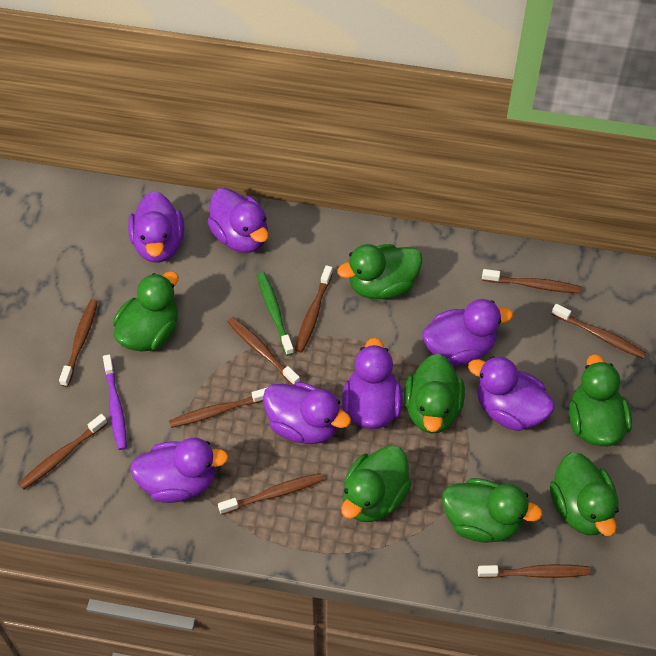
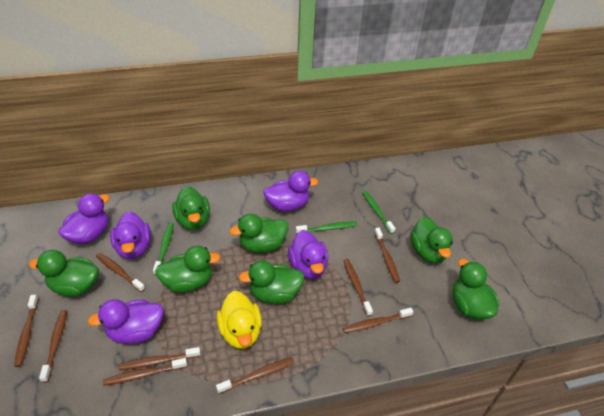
green toothbrush: [257,272,294,356] = 1 -> [153,222,174,275] [296,221,357,234] [362,191,396,234] = 3
purple duck: [128,191,184,263] [130,438,229,503] [207,188,269,253] [263,382,351,444] [342,338,403,429] [422,299,513,366] [468,356,555,431] = 7 -> [58,193,110,244] [88,299,164,344] [110,211,151,259] [263,171,318,212] [288,230,328,279] = 5
purple toothbrush: [103,354,127,450] = 1 -> none = 0
yellow duck: none = 0 -> [217,291,262,349] = 1

